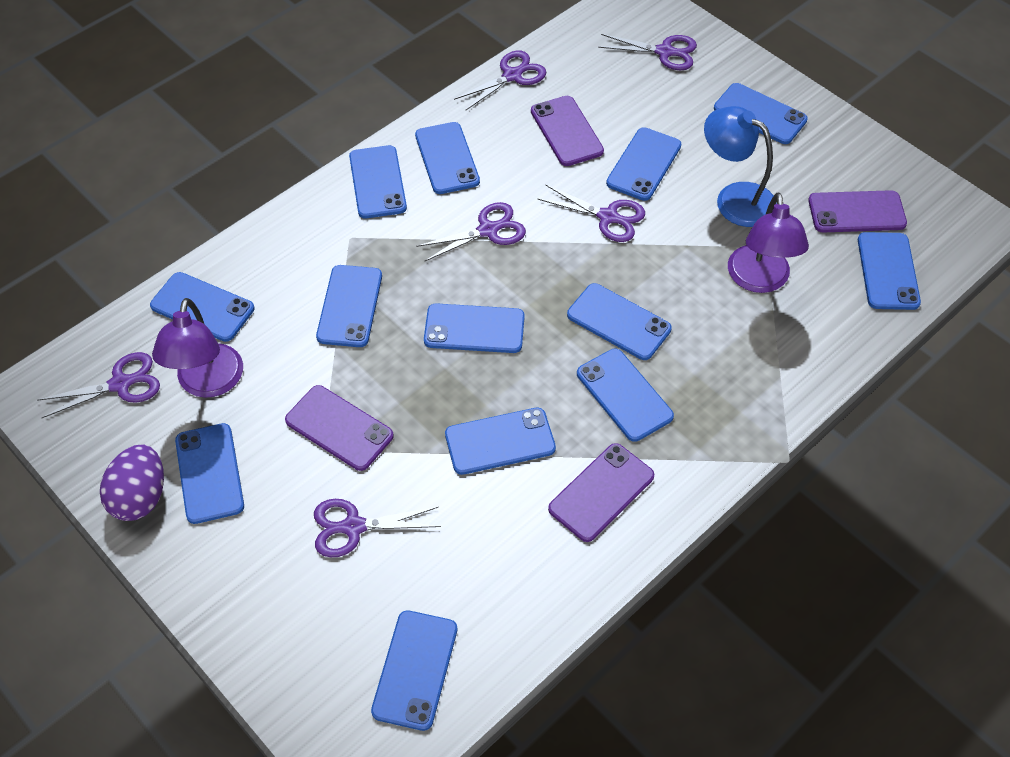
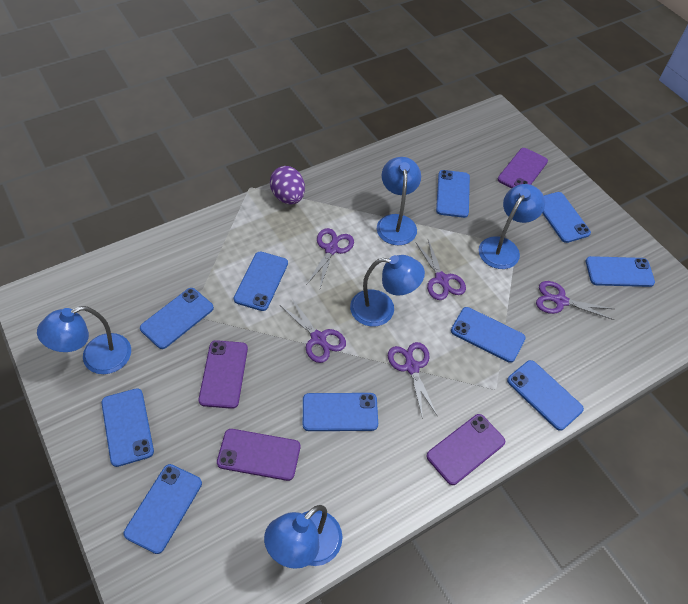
blue lamp: [704,106,777,227] = 1 -> [37,306,131,374] [264,505,342,569] [350,255,425,326] [377,157,421,245] [479,184,545,269] = 5
blue phone: [150,272,254,342] [175,423,244,524] [316,265,382,347] [349,145,407,218] [371,610,457,731] [415,122,480,194] [424,303,525,353] [445,408,556,475] [567,283,672,360] [577,349,674,442] [606,127,681,201] [714,83,808,144] [858,232,921,310] = 13 -> [101,388,154,467] [124,464,202,554] [140,288,214,349] [234,252,288,311] [303,393,378,431] [436,170,470,218] [451,307,525,363] [507,360,584,431] [542,192,591,243] [586,256,655,287] = 10
purple lamp: [152,298,243,398] [728,192,809,293] = 2 -> none = 0
purple scissors: [37,352,160,418] [314,499,441,557] [416,202,526,262] [454,51,546,110] [538,185,645,242] [598,34,697,70] = 6 -> [280,297,346,363] [306,228,354,288] [388,342,438,419] [415,240,466,300] [536,281,614,320] = 5

